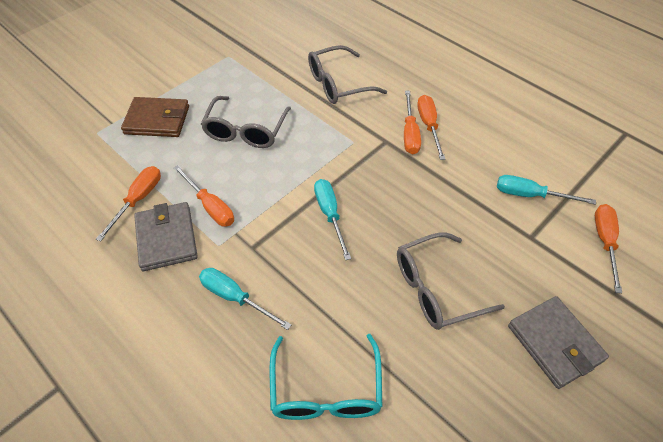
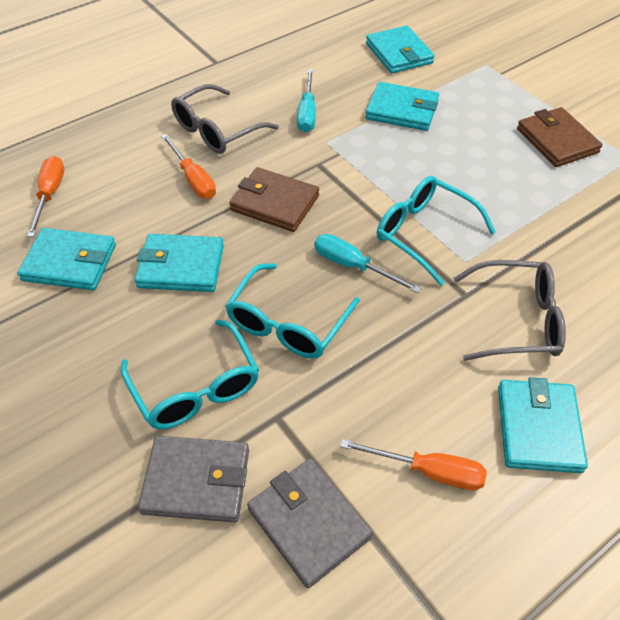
brown wallet: [121,97,189,137] = 1 -> [229,167,319,232] [517,107,603,167] = 2
grey glasses: [201,96,291,148] [308,45,387,104] [397,232,505,330] = 3 -> [171,84,279,154] [453,260,566,361] = 2
orange screwdriver: [96,166,161,242] [173,165,234,226] [404,91,421,154] [417,95,445,160] [595,204,622,293] = 5 -> [27,156,64,237] [161,134,216,199] [340,439,487,490] = 3
turquoise glasses: [269,334,382,420] = 1 -> [121,320,259,429] [225,263,360,359] [377,176,496,286] = 3
turquoise screwdriver: [199,268,291,330] [314,179,351,260] [497,175,596,205] = 3 -> [297,69,316,132] [314,234,421,293] = 2
turquoise wallet: none = 0 -> [18,228,116,290] [135,234,224,292] [365,82,439,131] [366,25,435,73] [498,377,588,473] = 5

